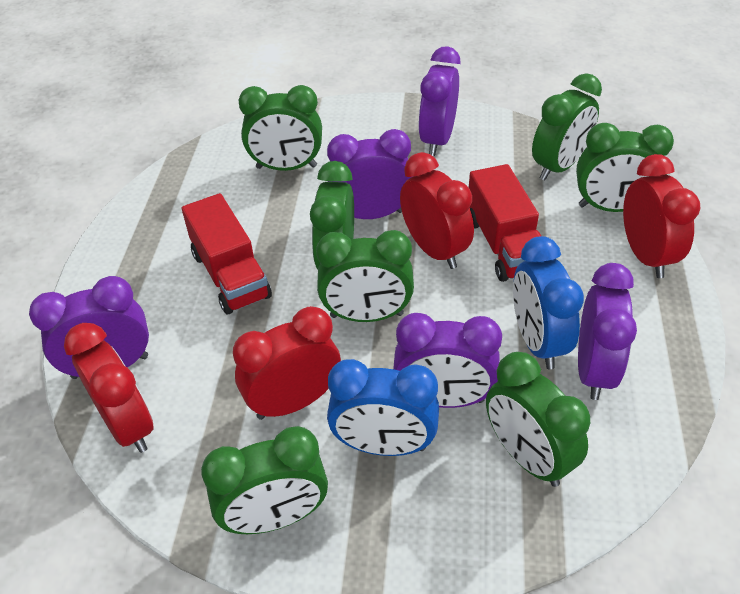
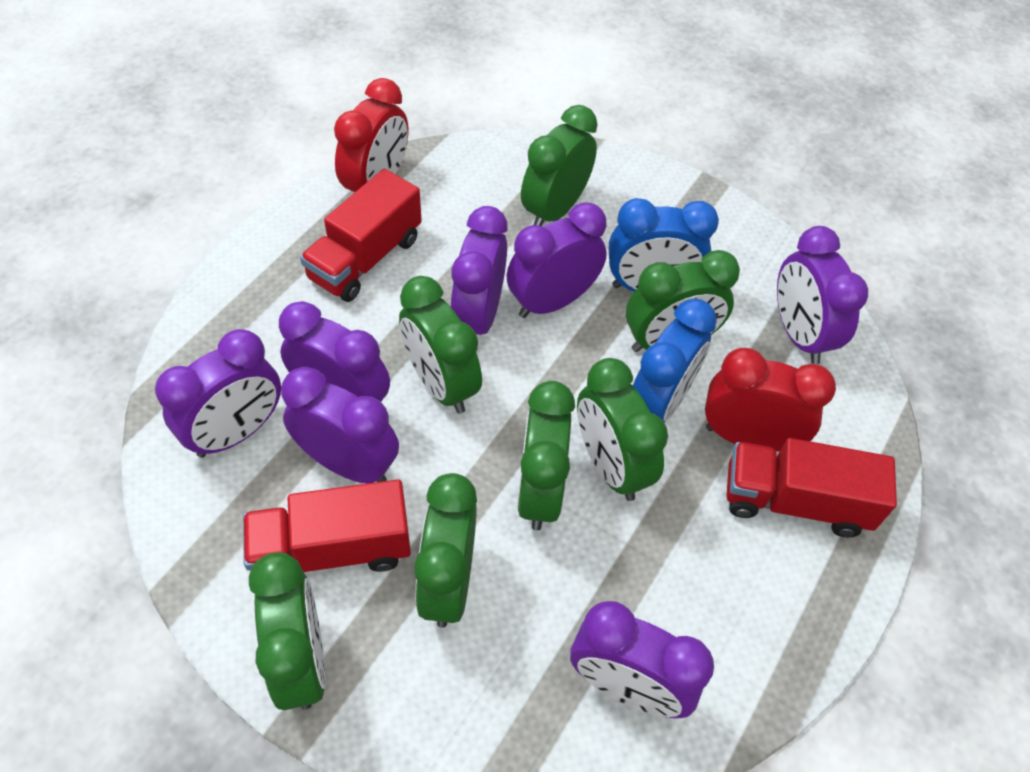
purple clock: [29,276,149,379] [327,129,411,219] [393,313,502,408] [418,46,460,156] [578,263,637,400] = 5 -> [155,329,281,458] [279,301,390,401] [281,367,399,484] [450,206,508,335] [507,202,607,318] [570,601,714,718] [777,226,868,364] = 7
red clock: [64,323,154,453] [233,306,341,420] [400,152,474,269] [623,154,701,278] = 4 -> [334,78,408,192] [705,348,836,451] = 2
red truck: [182,193,272,314] [469,164,541,282] = 2 -> [243,480,411,572] [300,168,422,302] [727,438,897,537] = 3

